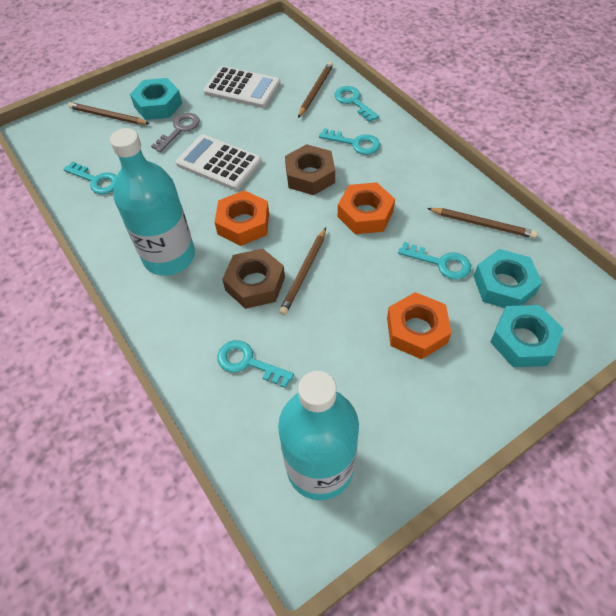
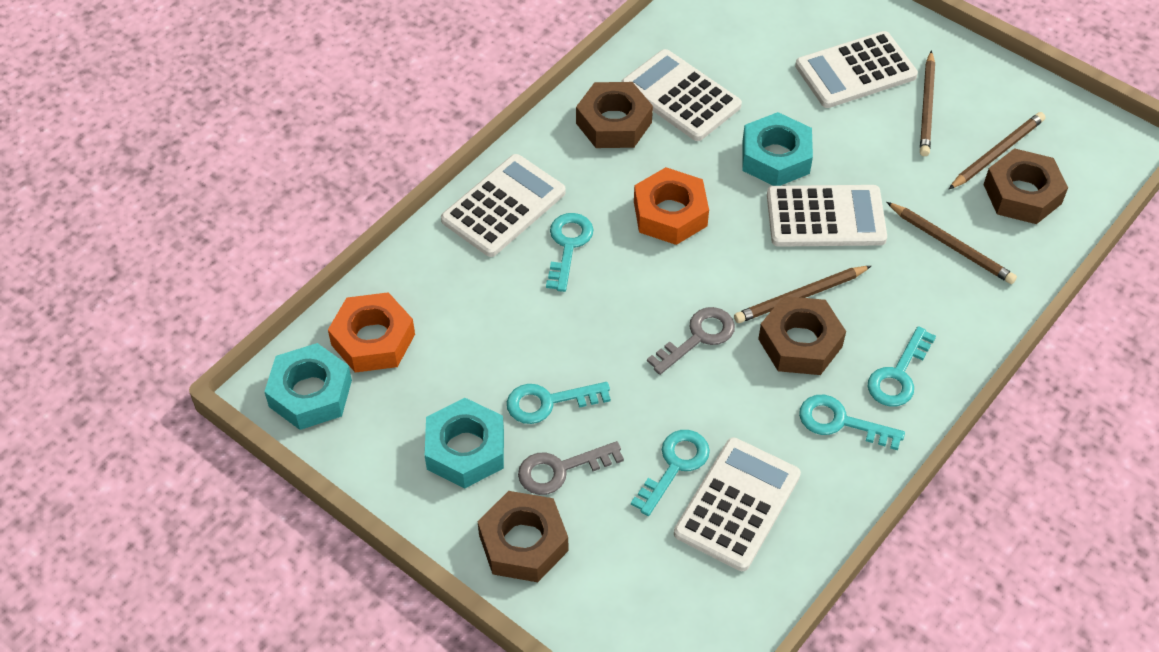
brown nut: [222,249,285,309] [285,144,335,195] = 2 -> [478,491,568,582] [576,82,653,148] [758,296,846,375] [983,148,1068,224] = 4
grey key: [151,113,200,152] = 1 -> [518,441,624,495] [647,307,735,375] = 2
orange nut: [215,190,269,246] [338,182,395,234] [387,292,452,360] = 3 -> [328,292,415,373] [634,167,709,245] = 2
turquoise bottle: [110,128,195,276] [278,371,359,500] = 2 -> none = 0
white calculator: [176,134,262,190] [203,66,281,108] = 2 -> [441,154,566,257] [621,49,742,141] [674,437,801,571] [767,185,887,247] [795,31,918,108] = 5

